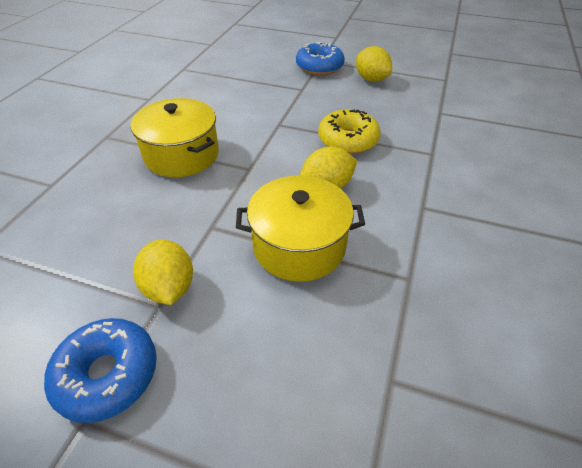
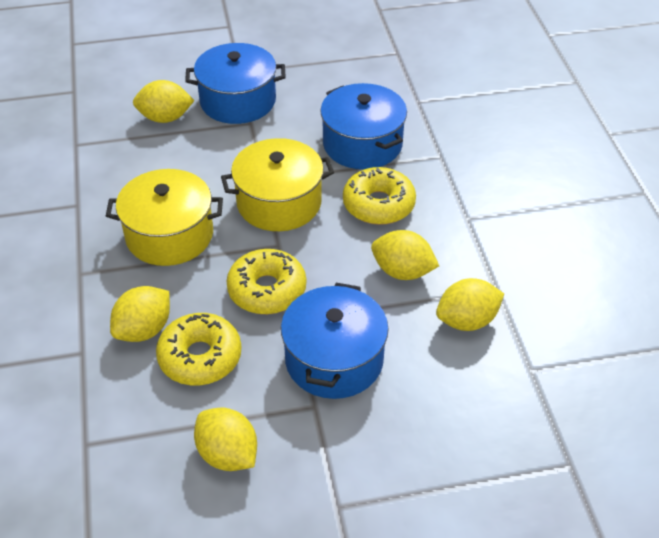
blue donut: [44,318,157,423] [296,42,345,75] = 2 -> none = 0
blue pot: none = 0 -> [185,43,286,124] [281,283,388,399] [320,83,407,169] = 3
yellow donut: [318,109,381,154] = 1 -> [156,313,241,385] [226,249,306,314] [343,167,416,225] = 3
yellow lemon: [133,240,193,305] [300,147,357,189] [356,46,392,82] = 3 -> [110,286,170,342] [133,80,195,123] [194,408,257,471] [371,230,439,280] [436,278,504,331] = 5

